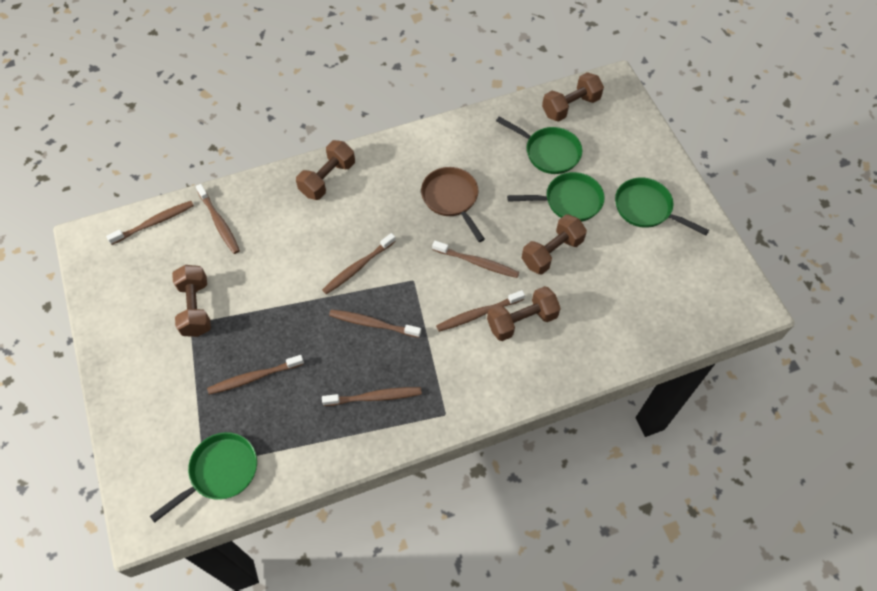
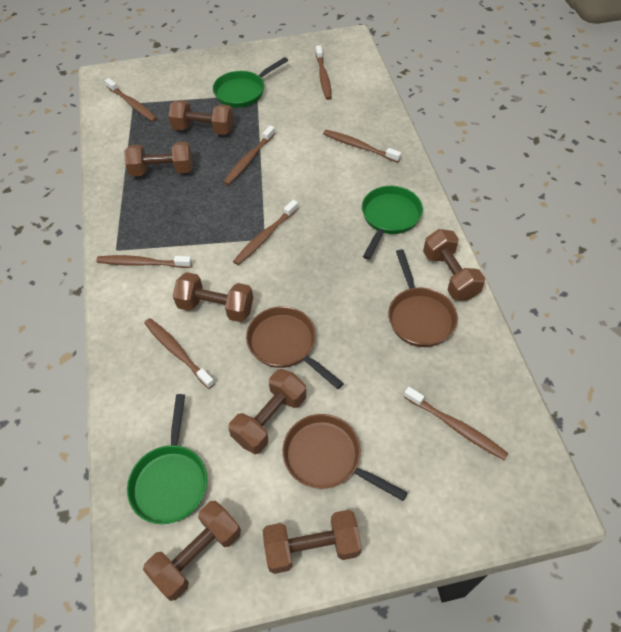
brown dumbbell: [172,265,211,337] [296,140,355,200] [487,286,561,341] [522,214,587,274] [542,72,604,122] = 5 -> [124,142,193,177] [143,501,241,601] [168,100,234,135] [173,272,253,322] [228,369,306,454] [262,510,362,574] [423,229,485,301] = 7
brown pan: [421,167,485,242] = 1 -> [246,306,344,389] [282,414,408,501] [388,249,458,347] = 3
green pan: [150,432,257,523] [496,116,582,174] [507,172,605,222] [615,178,709,235] = 4 -> [127,394,207,524] [213,57,288,108] [362,186,423,260] = 3

